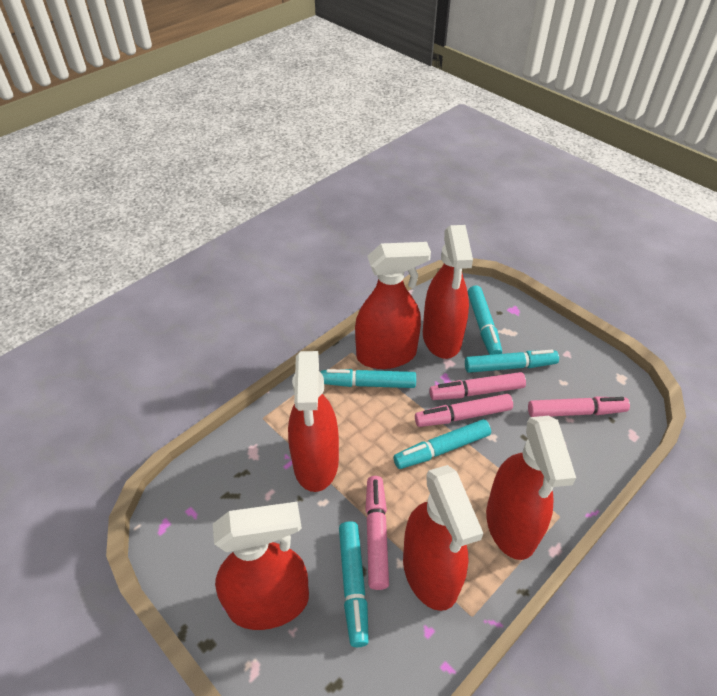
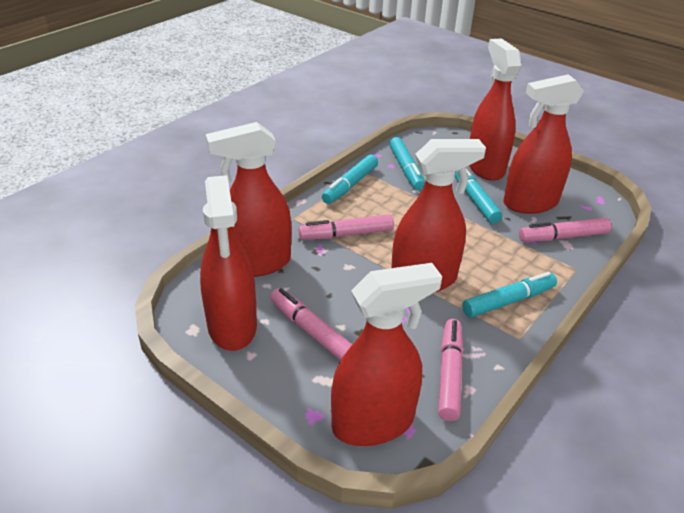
turquoise marker: [321,369,416,388] [339,521,369,647] [394,419,491,469] [465,350,559,373] [468,285,502,355] = 5 -> [322,154,378,204] [389,137,425,190] [455,169,503,224] [462,272,557,318] = 4

